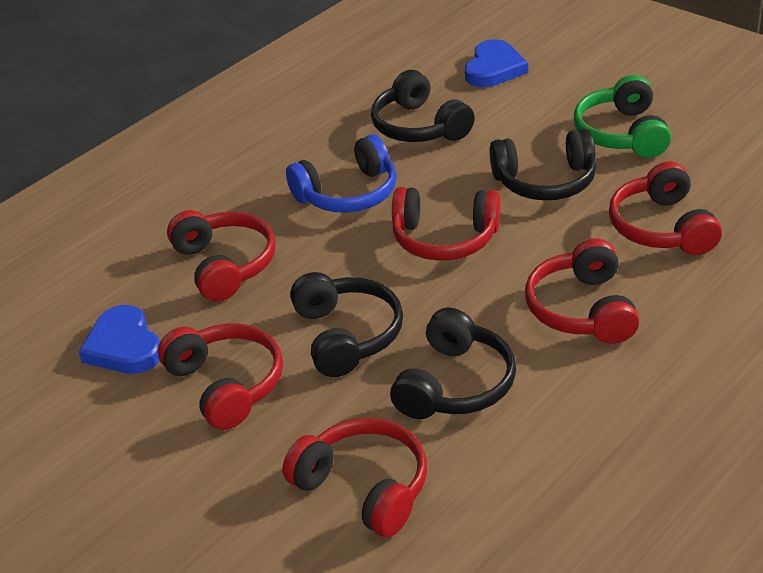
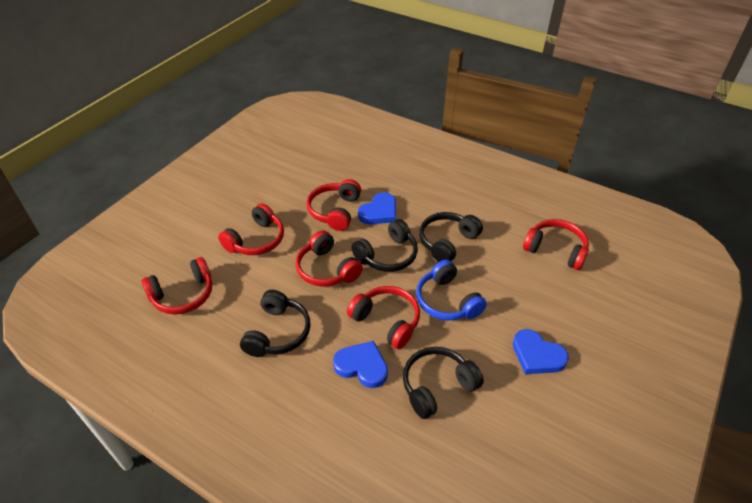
blue heart: [79,305,160,374] [465,39,528,87] = 2 -> [333,341,388,388] [358,192,396,224] [513,329,569,374] = 3
green headphones: [574,75,671,158] = 1 -> none = 0

